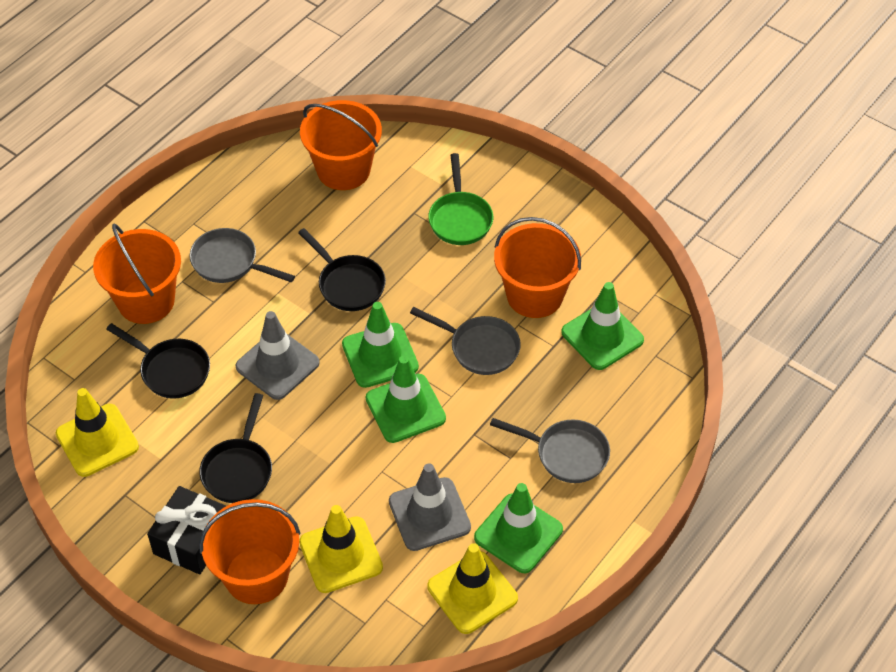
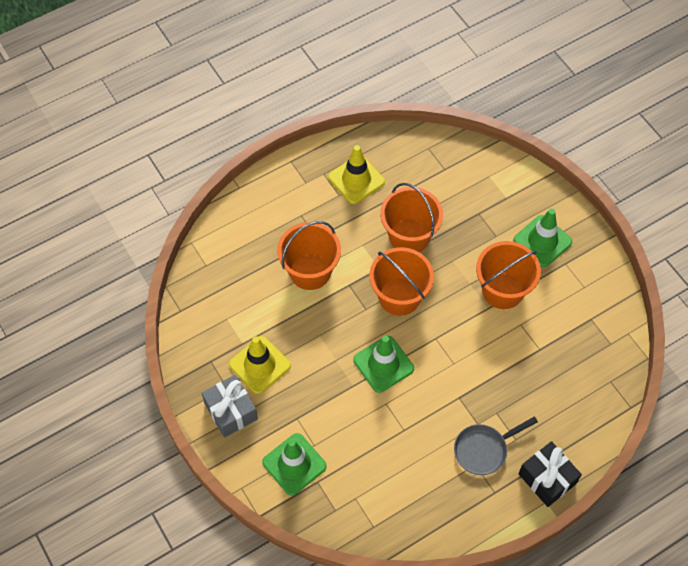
black pan: [106,323,210,398] [199,393,272,503] [298,228,386,311] = 3 -> none = 0
green pan: [428,153,493,245] = 1 -> none = 0
green traffic cone: [342,302,419,388] [366,356,446,443] [474,483,563,573] [561,282,644,370] = 4 -> [262,433,327,496] [353,336,414,393] [513,208,572,267] = 3
grey gift: none = 0 -> [201,375,258,438] = 1
grey pan: [189,228,295,283] [410,307,521,375] [490,418,610,483] = 3 -> [454,416,538,475] = 1
grey traffic cone: [235,311,320,400] [389,463,471,551] = 2 -> none = 0
yellow traffic cone: [56,388,139,477] [299,505,383,593] [427,543,518,634] = 3 -> [229,336,291,394] [328,145,385,204] = 2

